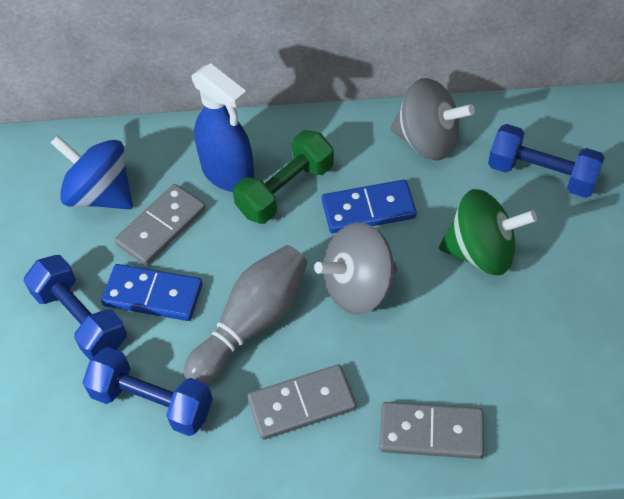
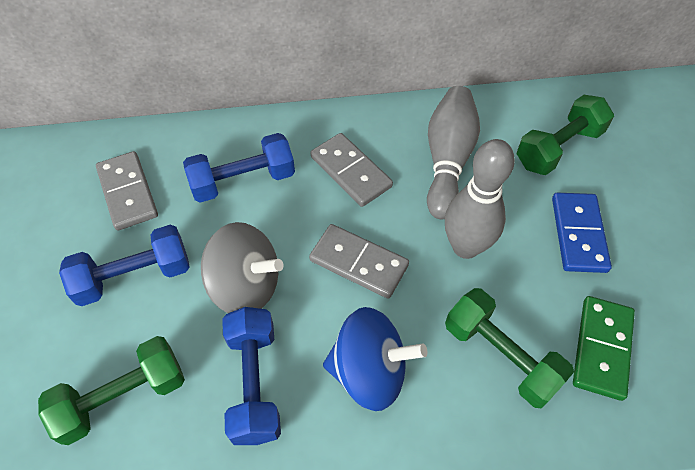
blue domino: [101,264,202,321] [322,180,417,233] = 2 -> [552,193,612,273] = 1
blue spray bottle: [192,63,254,192] = 1 -> none = 0
green domino: none = 0 -> [573,296,635,401] = 1
green dumbbell: [233,130,334,224] = 1 -> [38,336,185,445] [445,288,574,409] [517,95,614,175] = 3
green spinning top: [439,189,537,275] = 1 -> none = 0
grey bowling pin: [184,245,307,384] = 1 -> [427,86,480,219] [445,139,515,259] = 2
grey spinning top: [314,222,398,315] [390,78,475,160] = 2 -> [201,222,284,313] = 1

